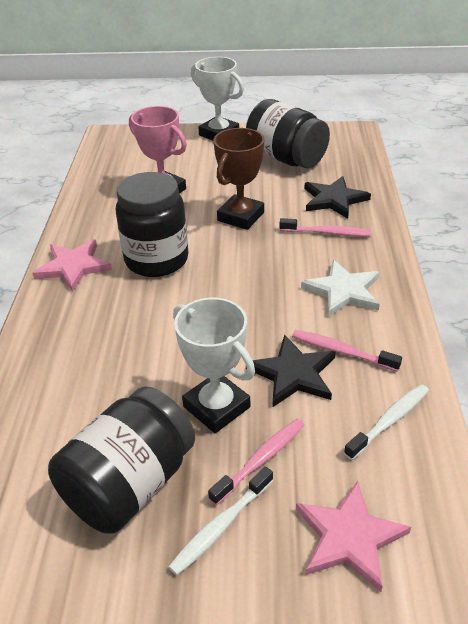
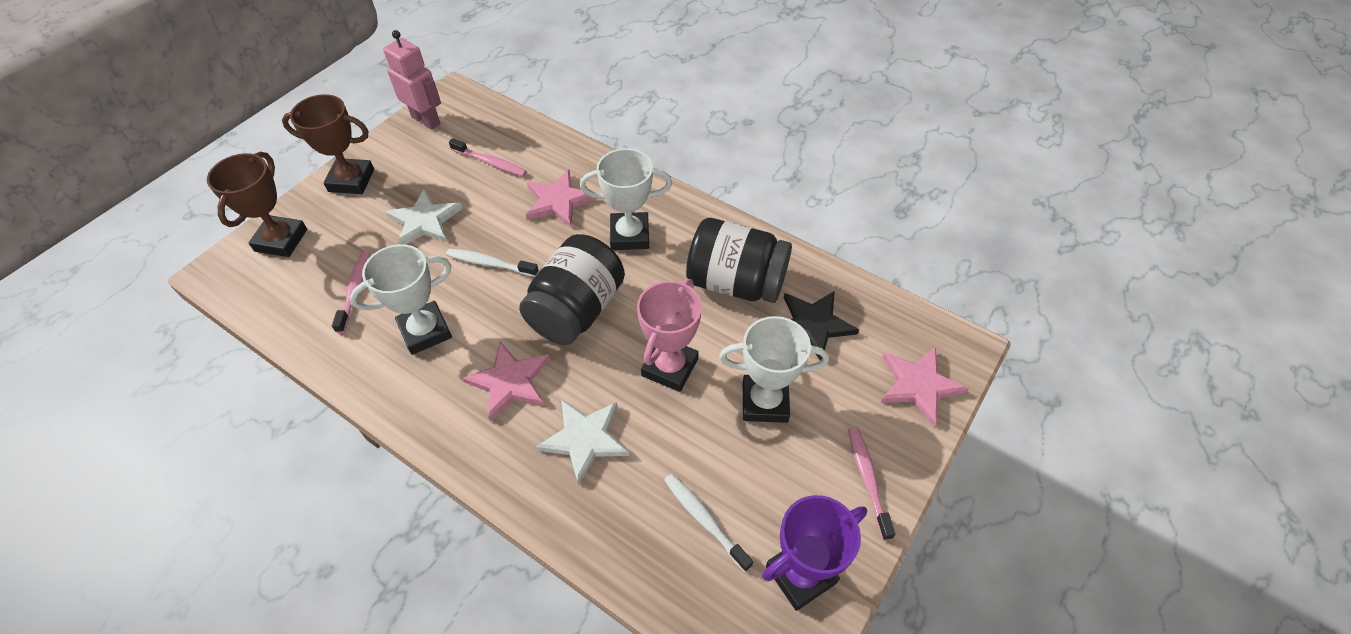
black jar: [48,386,195,534] [116,172,189,277] [246,99,330,168] = 3 -> [519,234,625,345] [686,218,792,303] = 2
black star: [246,334,336,407] [304,176,371,219] = 2 -> [784,291,859,361] = 1
brown trophy: [214,128,264,230] = 1 -> [207,152,307,257] [282,94,374,194] = 2
pink robot: none = 0 -> [383,30,441,130] = 1
pink star: [33,239,112,292] [296,481,411,592] = 2 -> [462,342,550,421] [526,170,597,227] [880,347,969,427] = 3
purple trophy: none = 0 -> [763,495,867,611] = 1
white star: [301,260,380,317] = 1 -> [385,188,463,245] [536,399,629,485] = 2
white trophy: [173,298,255,433] [191,57,244,141] = 2 -> [349,244,452,355] [580,148,672,250] [719,316,829,423] = 3

